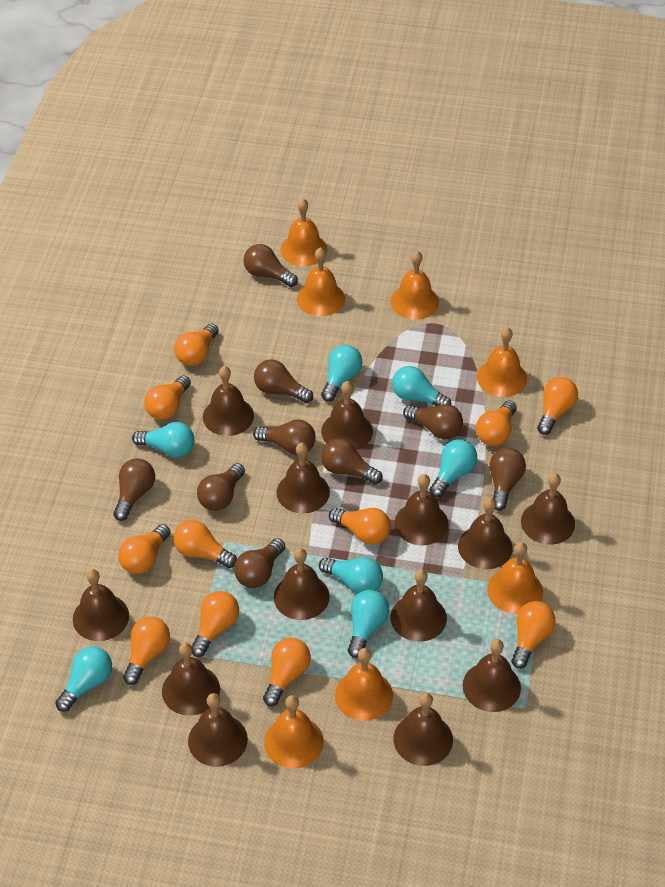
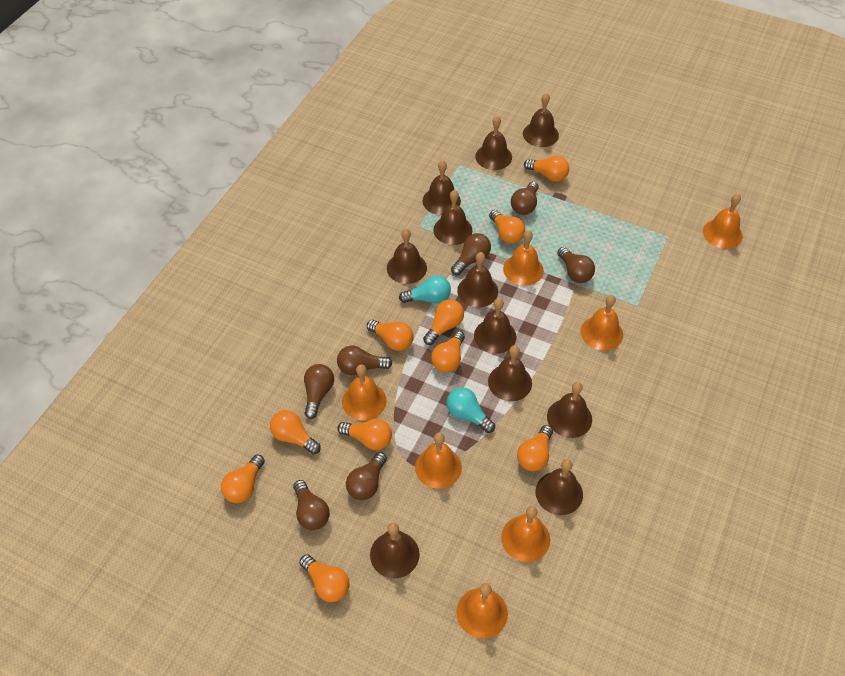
brown bell: [73,569,129,641] [162,643,220,716] [188,693,248,767] [203,366,254,436] [274,548,330,620] [277,442,330,513] [321,381,373,450] [390,569,447,642] [394,474,449,545] [394,692,453,766] [458,498,513,569] [463,639,521,712] [521,473,575,545] = 13 -> [370,523,420,578] [387,229,427,284] [422,160,461,215] [433,190,472,245] [457,252,498,307] [474,298,516,354] [475,116,512,170] [488,345,532,401] [523,93,559,147] [535,459,583,515] [547,382,592,438] = 11
brown light bulb: [113,458,155,521] [197,463,245,511] [234,538,285,588] [243,244,298,287] [253,419,315,455] [254,359,313,403] [321,438,383,484] [403,404,463,439] [490,448,526,511] = 9 -> [293,480,330,530] [304,364,334,419] [337,346,392,375] [346,452,387,500] [451,233,491,275] [511,181,539,215] [557,247,595,283] = 7
orange light bulb: [118,524,171,574] [123,616,170,685] [144,375,191,420] [173,520,237,568] [174,323,219,366] [192,591,239,657] [263,637,311,706] [329,508,391,545] [476,400,517,446] [511,601,556,669] [537,377,578,435] = 11 -> [221,454,265,503] [270,410,321,455] [299,554,350,602] [337,419,392,450] [367,320,413,351] [423,299,464,345] [431,331,465,372] [489,210,525,244] [517,425,553,471] [524,156,569,182] = 10
turquoise light bulb: [55,646,112,712] [132,422,194,457] [319,557,383,594] [321,345,362,402] [348,590,389,658] [392,366,452,406] [430,439,477,497] = 7 -> [399,275,451,304] [447,387,495,433] = 2

